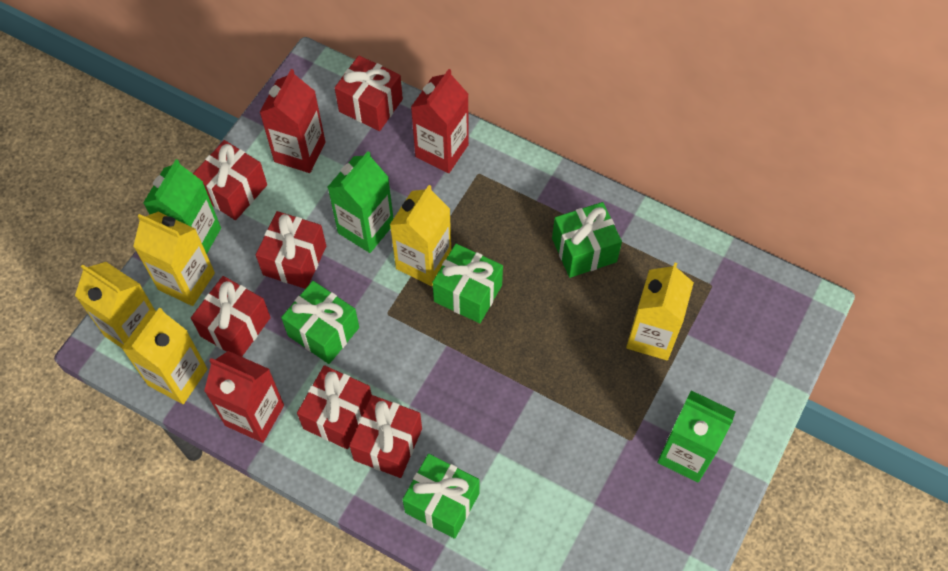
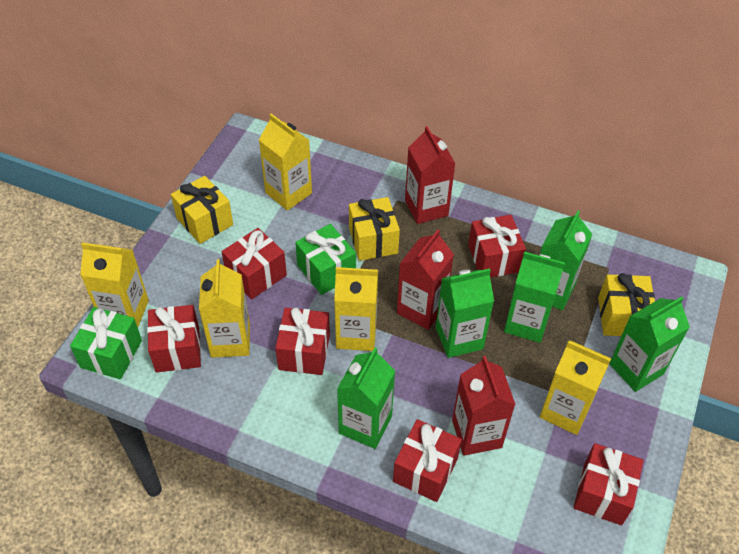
green carton: [143,159,221,254] [328,151,394,253] [657,390,736,483] = 3 -> [337,348,395,449] [436,268,494,358] [504,252,565,343] [540,211,592,310] [610,297,690,392] = 5
green gift: [281,281,359,364] [402,454,480,539] [432,244,503,323] [552,202,622,278] = 4 -> [70,307,142,379] [295,224,356,295] = 2
yellow gift: none = 0 -> [171,176,233,244] [349,197,400,261] [598,273,655,336] = 3

